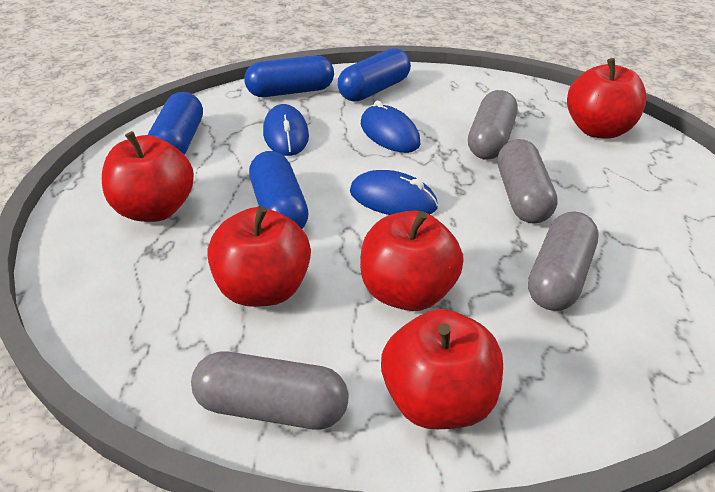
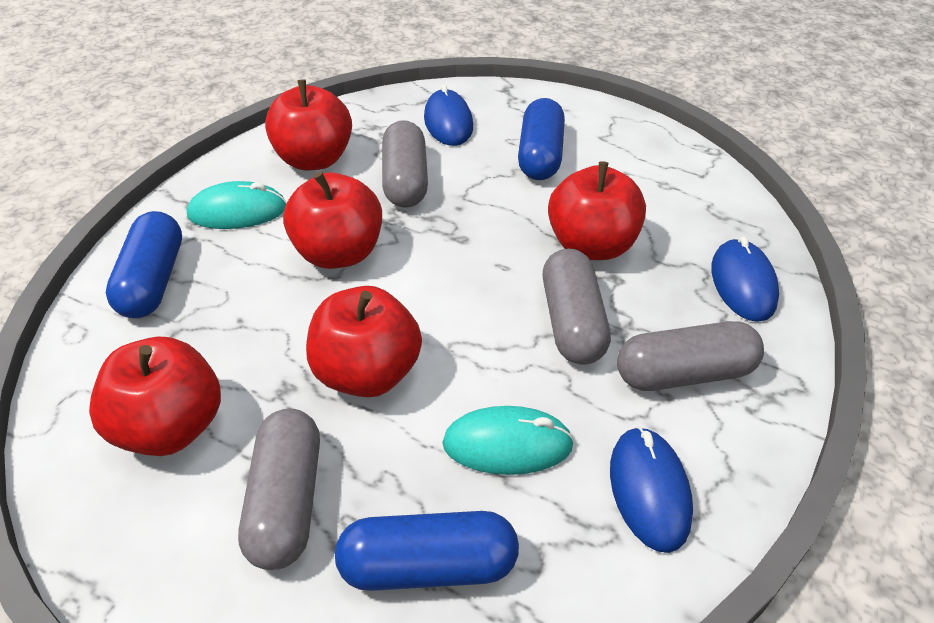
blue capsule: [148,92,203,155] [244,55,334,97] [249,151,309,229] [338,48,411,102] = 4 -> [106,211,182,318] [335,511,519,591] [518,98,565,180] = 3
turquoise mouse: none = 0 -> [187,181,286,229] [442,406,574,475] = 2

